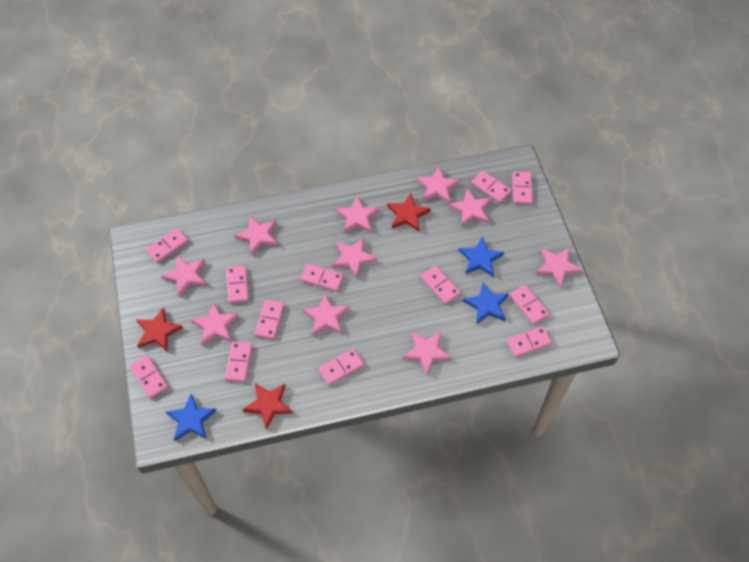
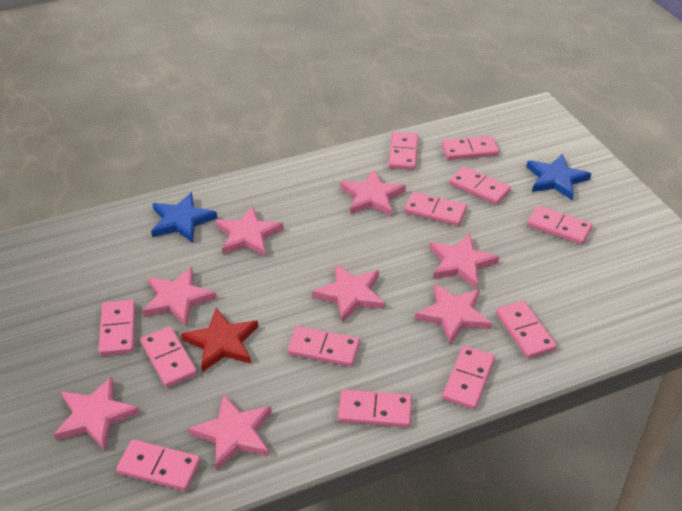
blue star: [166,394,216,441] [459,237,504,277] [463,282,509,324] = 3 -> [151,192,217,243] [526,154,591,200] = 2
pink star: [161,255,206,297] [191,302,239,345] [234,216,278,255] [302,294,349,336] [332,238,377,277] [336,196,379,233] [403,331,451,375] [417,167,460,203] [449,189,492,226] [536,247,582,287] = 10 -> [54,376,140,450] [142,267,217,326] [189,394,272,470] [215,206,284,257] [312,264,385,323] [341,170,406,216] [415,284,492,344] [429,233,499,288] = 8
red star: [136,308,183,351] [243,383,293,430] [387,194,431,232] = 3 -> [181,308,258,372] = 1

